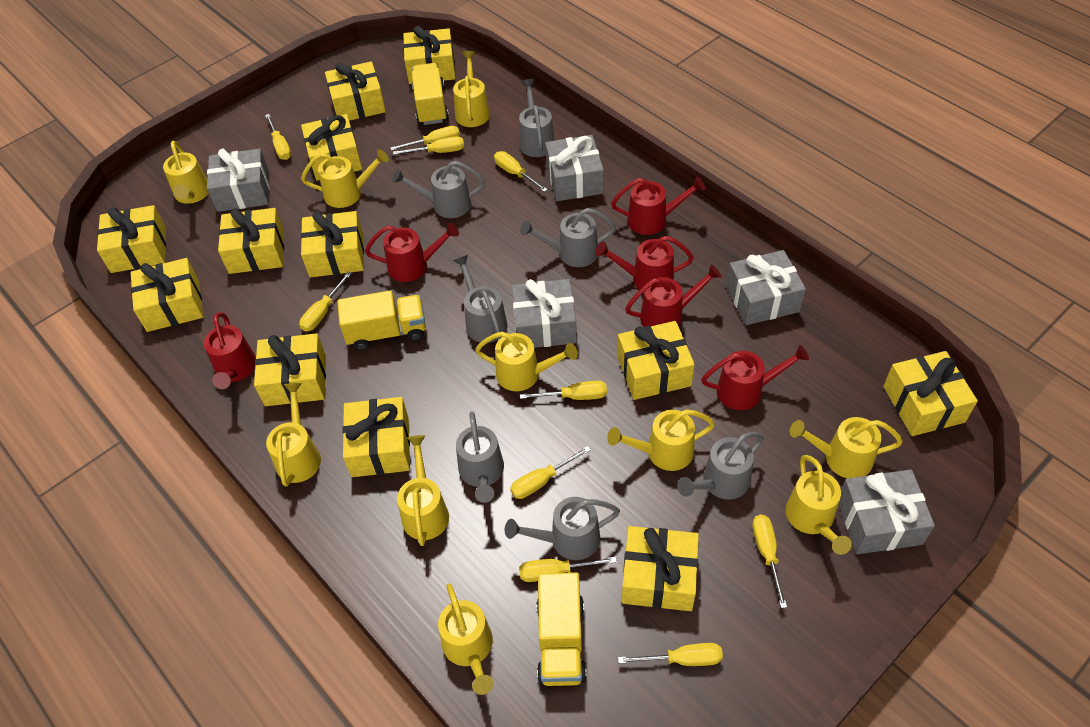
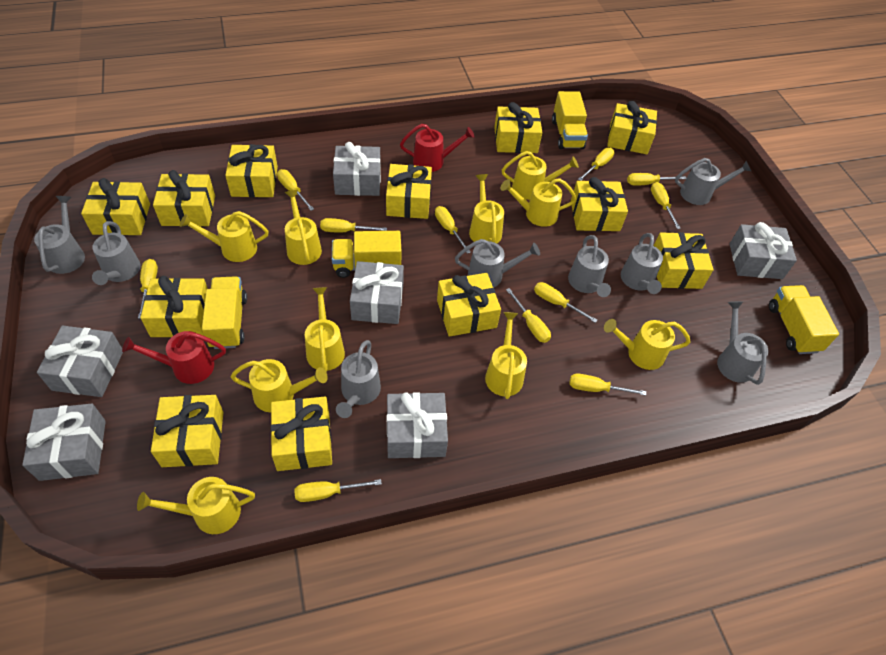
grey gift: [207,149,270,212] [512,279,577,348] [545,135,604,201] [726,250,806,325] [839,469,935,554] = 5 -> [22,404,106,481] [37,326,123,397] [333,142,381,196] [350,261,404,324] [387,392,448,458] [730,222,797,279] = 6
grey watering can: [392,161,485,218] [453,255,507,343] [456,411,504,503] [505,497,620,560] [519,79,555,157] [520,208,615,267] [677,432,764,500] = 7 -> [34,196,85,274] [92,221,140,285] [336,340,381,418] [455,239,540,288] [568,235,611,297] [621,233,663,294] [675,158,751,205] [717,301,769,385] = 8
red watering can: [204,312,256,389] [365,223,459,282] [595,236,694,290] [611,177,705,235] [625,264,722,327] [701,345,809,410] = 6 -> [122,331,226,384] [400,124,475,172] = 2
yellow screwdriver: [265,114,291,160] [299,272,352,331] [390,126,460,151] [393,136,464,155] [494,151,548,192] [510,446,591,499] [519,557,617,582] [520,381,607,400] [618,643,723,666] [752,514,787,608] = 10 -> [138,259,158,319] [277,169,314,211] [294,479,382,502] [320,218,387,233] [435,206,471,254] [506,288,551,343] [534,282,597,323] [569,374,646,396] [578,148,614,181] [627,173,686,186] [651,182,681,229] = 11
yellow truck: [337,290,426,351] [412,63,449,125] [537,572,587,686] = 3 -> [202,276,247,349] [332,231,401,278] [552,91,588,149] [769,285,839,354] = 4

